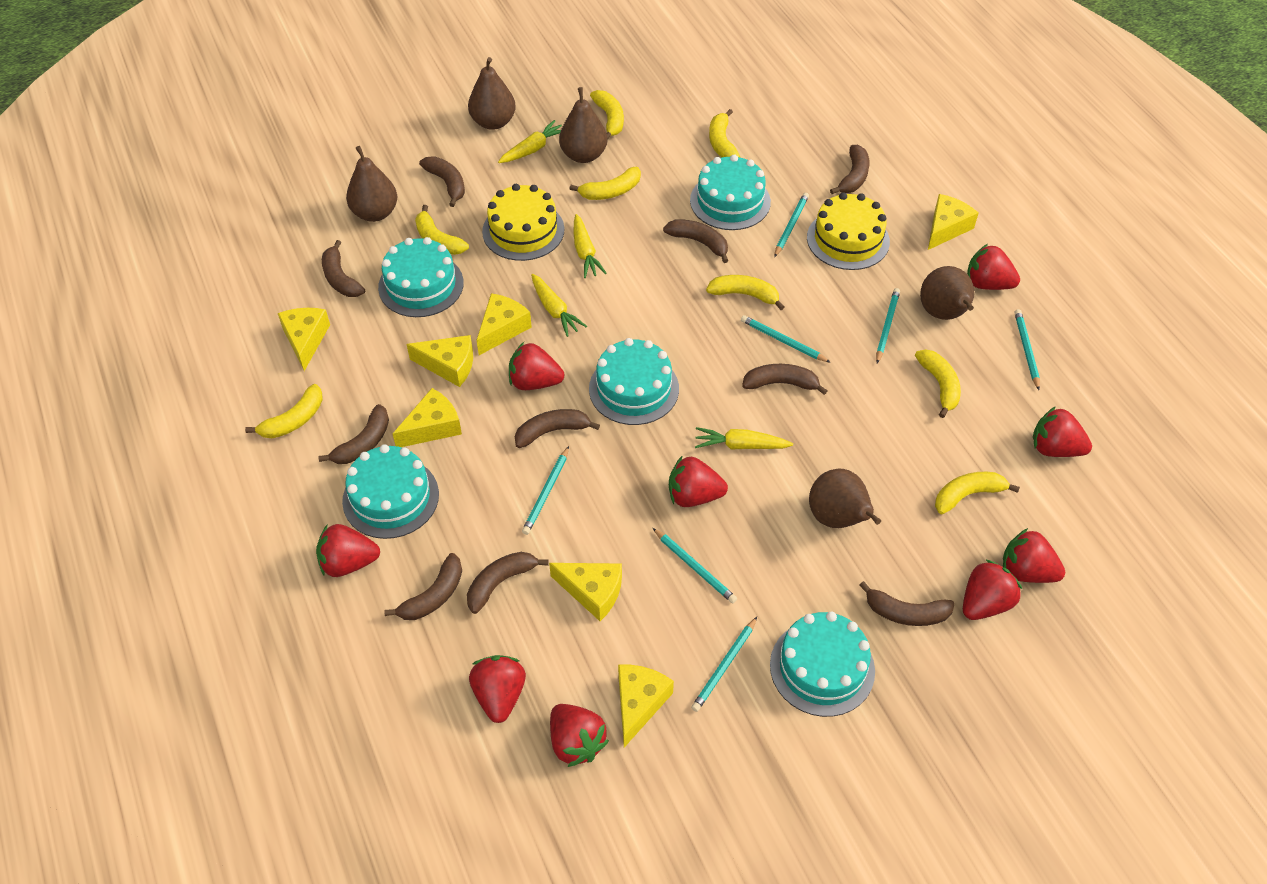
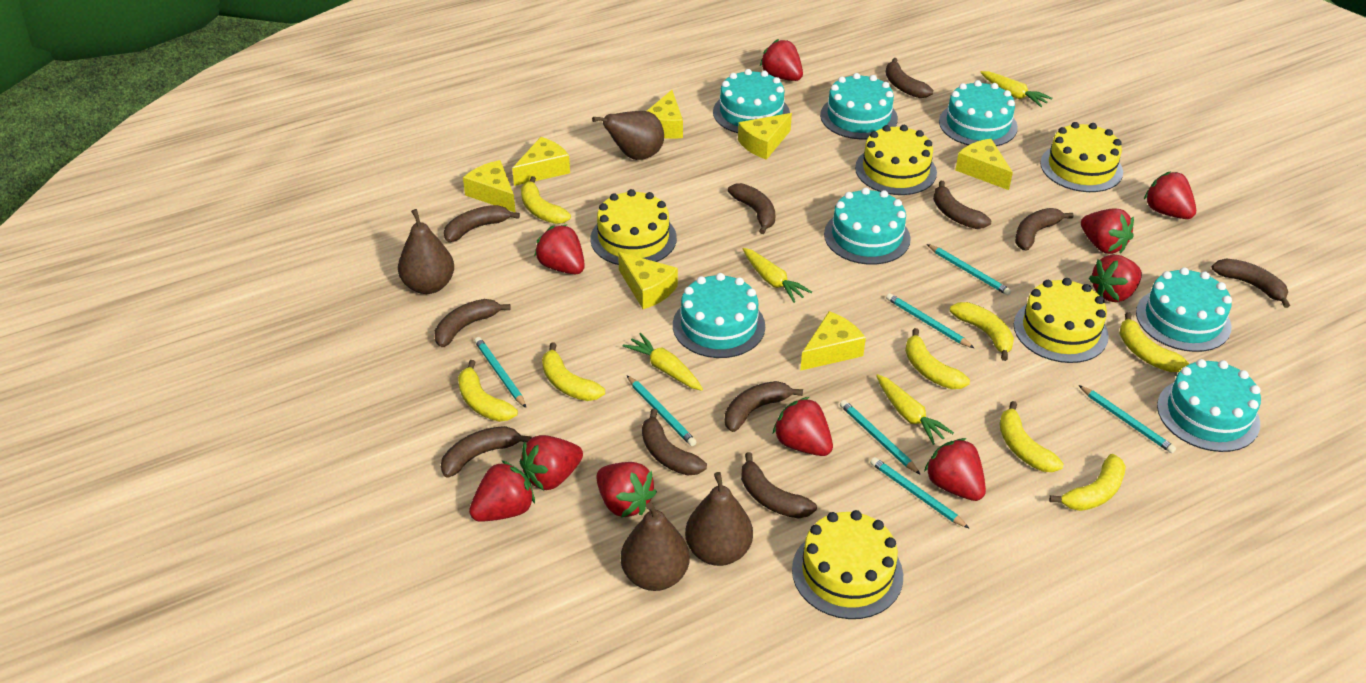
brown banana: [318,404,389,464] [322,240,365,297] [384,553,462,620] [419,156,465,207] [467,552,549,614] [515,409,600,448] [663,219,728,263] [742,364,827,395] [830,145,870,194] [859,581,955,626] = 10 -> [434,299,511,347] [441,426,532,478] [444,205,520,242] [642,409,707,476] [725,381,803,432] [728,183,775,234] [741,452,817,519] [886,58,933,98] [933,181,991,229] [1015,208,1074,250] [1212,259,1290,308] = 11
brown pear: [346,146,397,222] [468,57,516,130] [559,87,607,163] [809,469,881,528] [920,266,974,320] = 5 -> [398,209,454,294] [592,111,664,160] [621,502,689,591] [685,472,753,566] = 4
red strawberry: [316,524,380,577] [469,655,526,723] [509,342,564,390] [550,704,609,767] [669,455,728,507] [963,559,1022,620] [967,244,1020,290] [1003,528,1065,583] [1033,406,1092,457] = 9 -> [469,461,535,522] [520,435,583,490] [534,225,585,274] [596,462,657,518] [760,39,803,81] [773,397,833,456] [924,438,986,501] [1081,208,1134,254] [1088,254,1142,302] [1144,171,1196,219] = 10
turquoise cake: [342,444,439,539] [378,237,464,317] [589,338,679,425] [690,154,771,230] [770,611,875,717] = 5 -> [673,273,765,358] [713,69,790,133] [820,73,898,140] [824,188,911,265] [939,80,1018,146] [1136,267,1232,352] [1157,359,1261,452] = 7
yellow cake: [482,184,565,261] [807,192,890,270] = 2 -> [590,189,677,265] [792,510,903,619] [855,125,937,195] [1014,278,1109,363] [1040,122,1123,192] = 5

